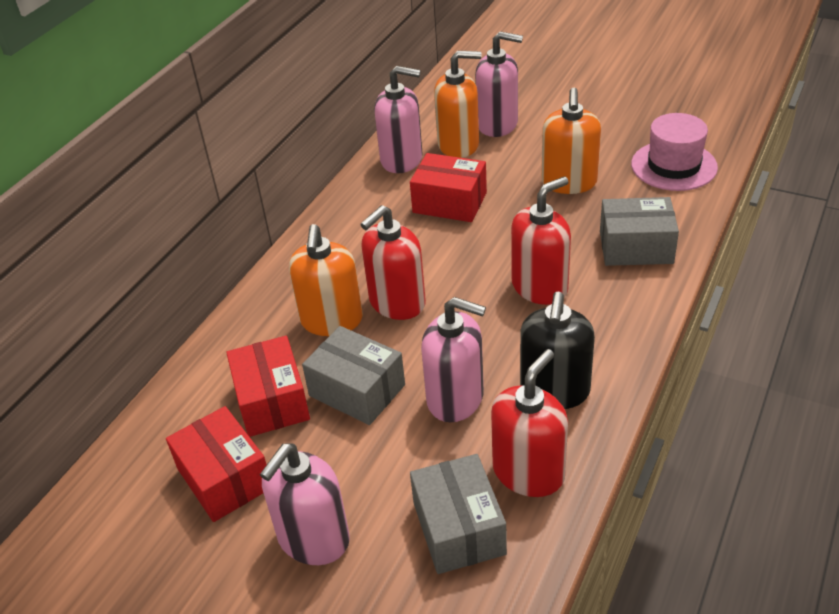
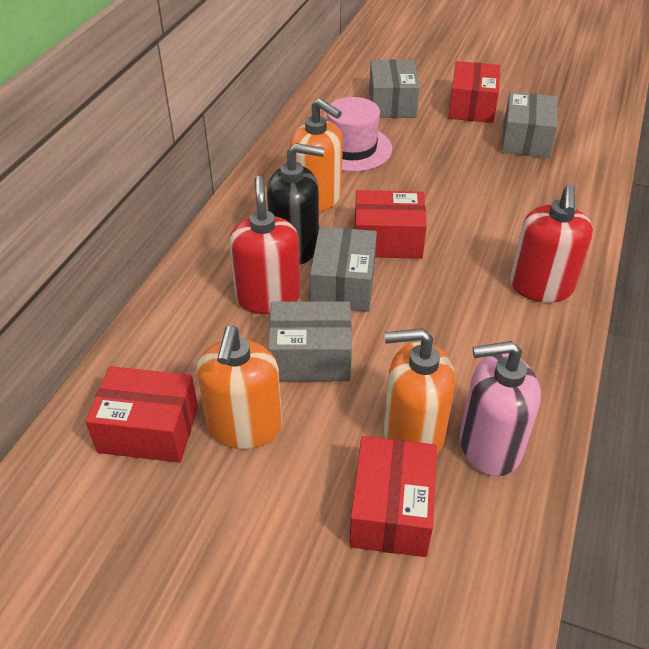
grey box: [302,326,405,425] [410,454,507,574] [600,197,679,266] = 3 -> [268,302,352,381] [310,227,377,312] [369,60,420,118] [501,91,557,158] = 4
pink soap dispenser: [260,443,350,565] [374,66,423,173] [421,297,486,422] [475,31,523,137] = 4 -> [460,341,541,476] = 1
red box: [166,406,267,522] [226,336,310,437] [410,153,487,222] = 3 -> [85,366,198,463] [349,436,437,557] [355,190,427,259] [448,61,500,123] = 4
red soap dispenser: [360,205,426,320] [491,349,568,497] [511,177,571,305] = 3 -> [229,176,300,314] [510,184,593,303] = 2

